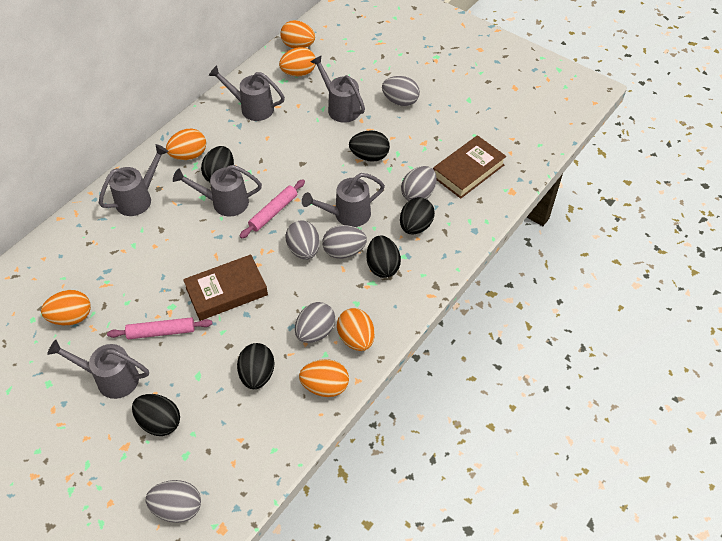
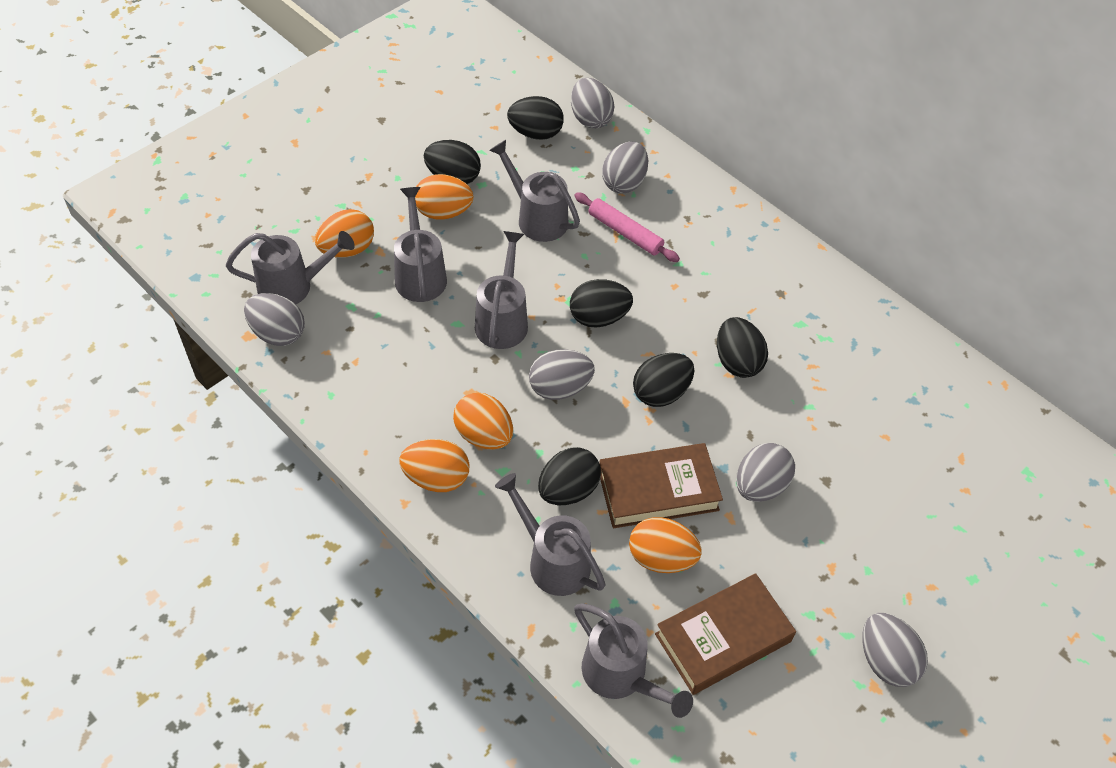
orange egg: [41,290,91,325] [166,129,206,160] [279,47,316,76] [280,20,315,48] [299,359,349,397] [337,308,375,351] = 6 -> [315,209,374,258] [399,439,470,492] [415,174,474,220] [453,393,513,450] [629,517,702,573] = 5
pink rolling pin: [107,317,212,339] [240,179,305,239] = 2 -> [574,192,680,262] = 1

